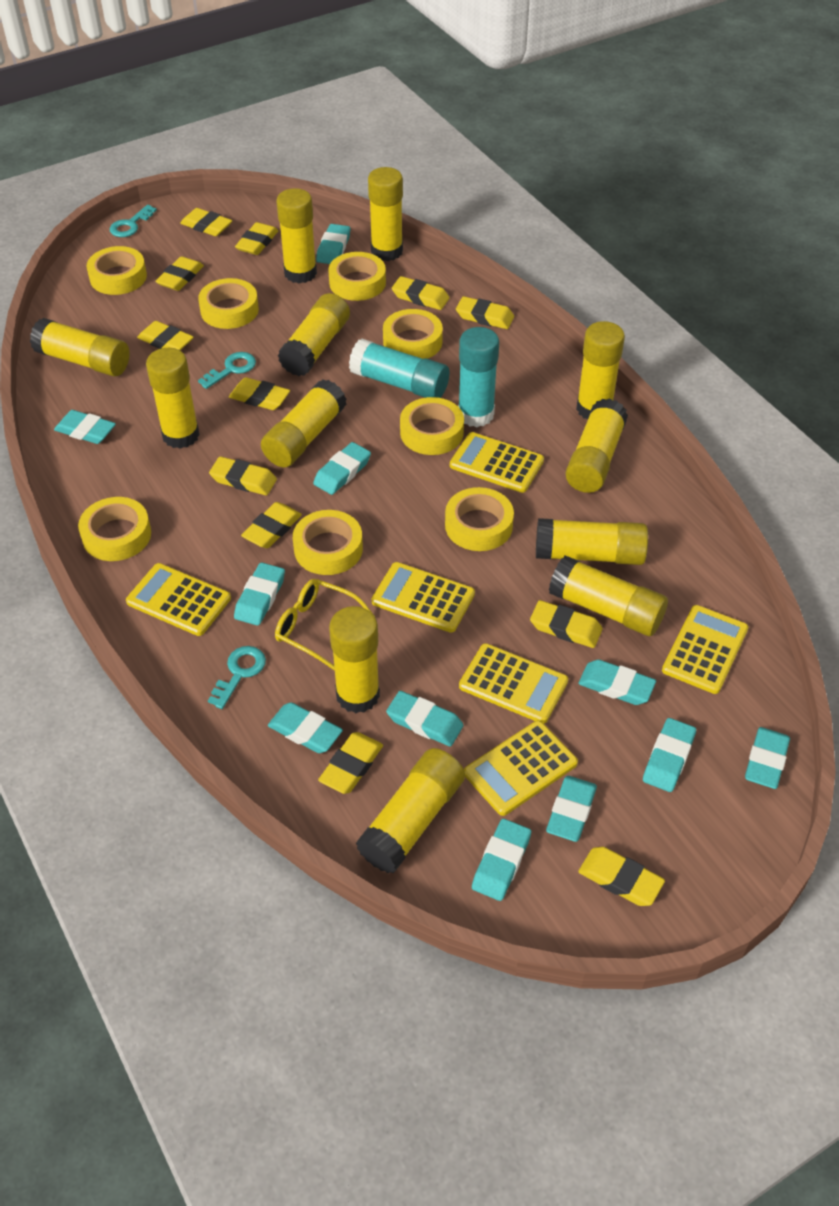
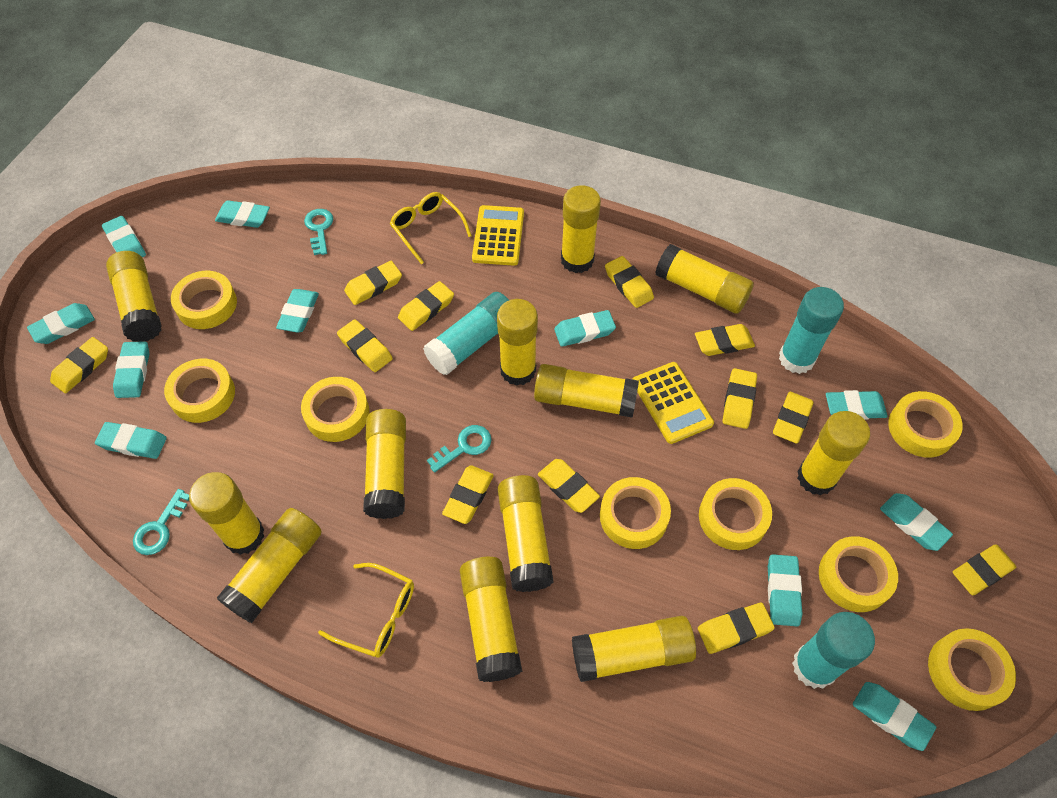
turquoise glue stick: [349,339,449,398] [458,327,499,427] = 2 -> [423,292,509,375] [779,287,844,374] [792,612,875,689] = 3
yellow calculator: [126,563,231,636] [372,562,475,633] [450,432,544,493] [459,643,568,724] [464,721,578,816] [662,605,748,694] = 6 -> [472,205,524,266] [632,362,714,444] = 2
yellow glasses: [275,579,374,671] = 1 -> [318,563,414,658] [390,192,472,264] = 2

